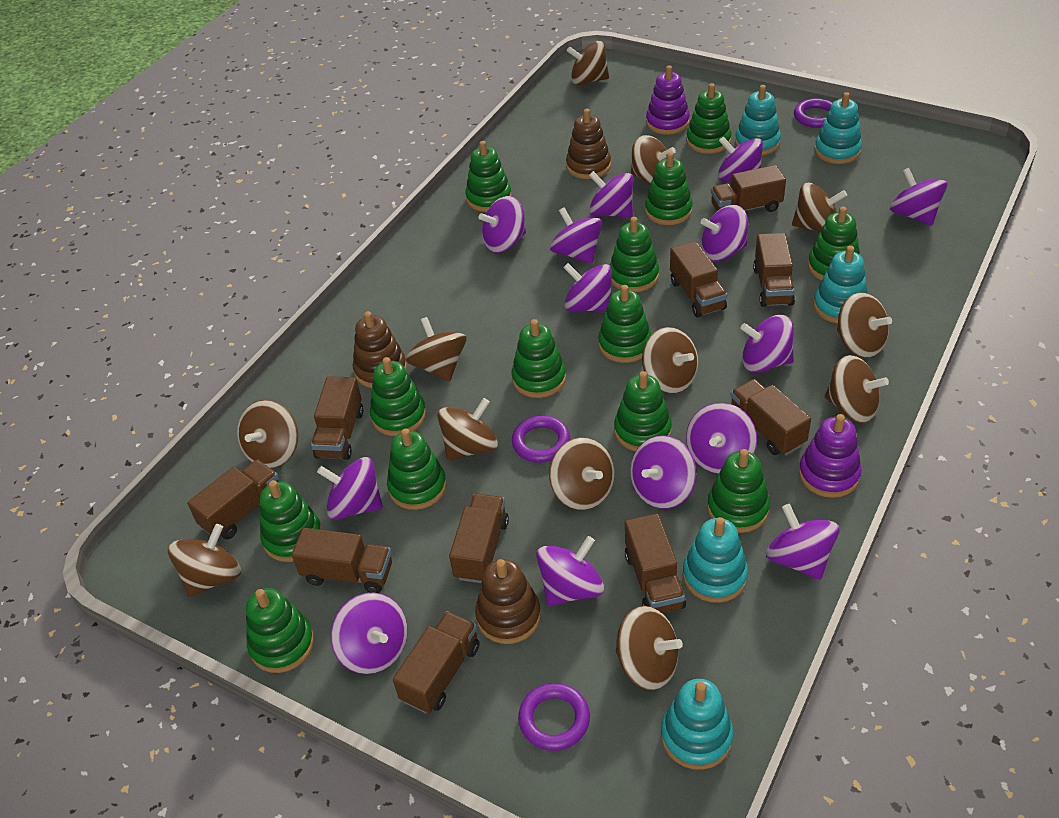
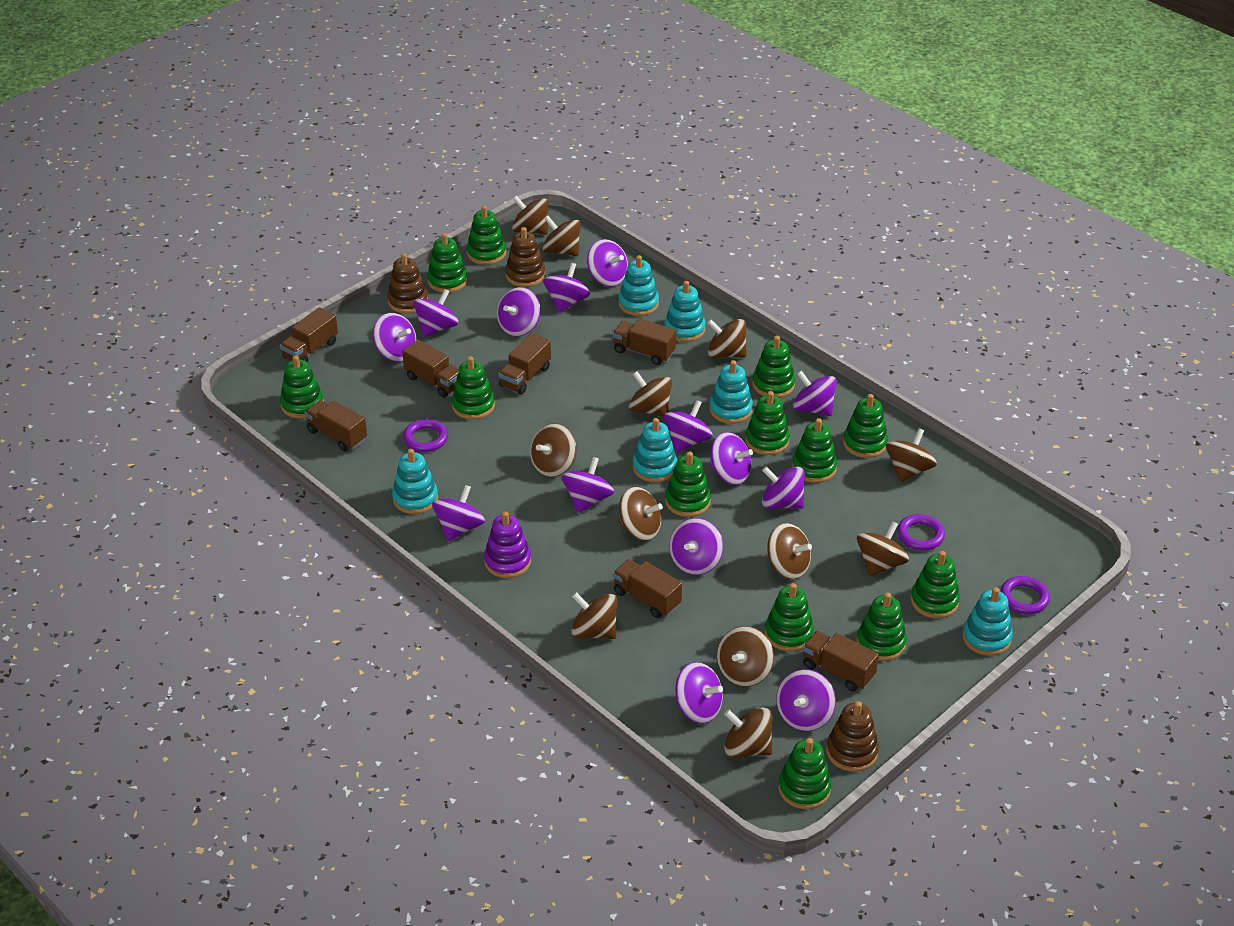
brown truck: [187,459,279,540] [292,528,392,593] [311,376,363,460] [393,611,480,714] [449,494,509,583] [625,514,686,613] [670,241,727,317] [711,165,786,212] [730,379,811,455] [753,233,795,307] = 10 -> [280,307,338,363] [304,400,367,451] [402,340,459,398] [498,333,551,395] [613,319,676,365] [613,559,682,618] [803,631,879,691] = 7
purple stacking toy: [646,65,690,135] [799,414,862,498] = 2 -> [484,511,531,578] = 1
turquoise stacking toy: [661,679,733,770] [683,517,748,603] [735,85,781,155] [813,246,867,324] [814,92,862,164] = 5 -> [392,449,438,514] [618,255,659,316] [633,418,677,483] [665,281,706,342] [709,360,753,424] [962,587,1013,656] = 6

